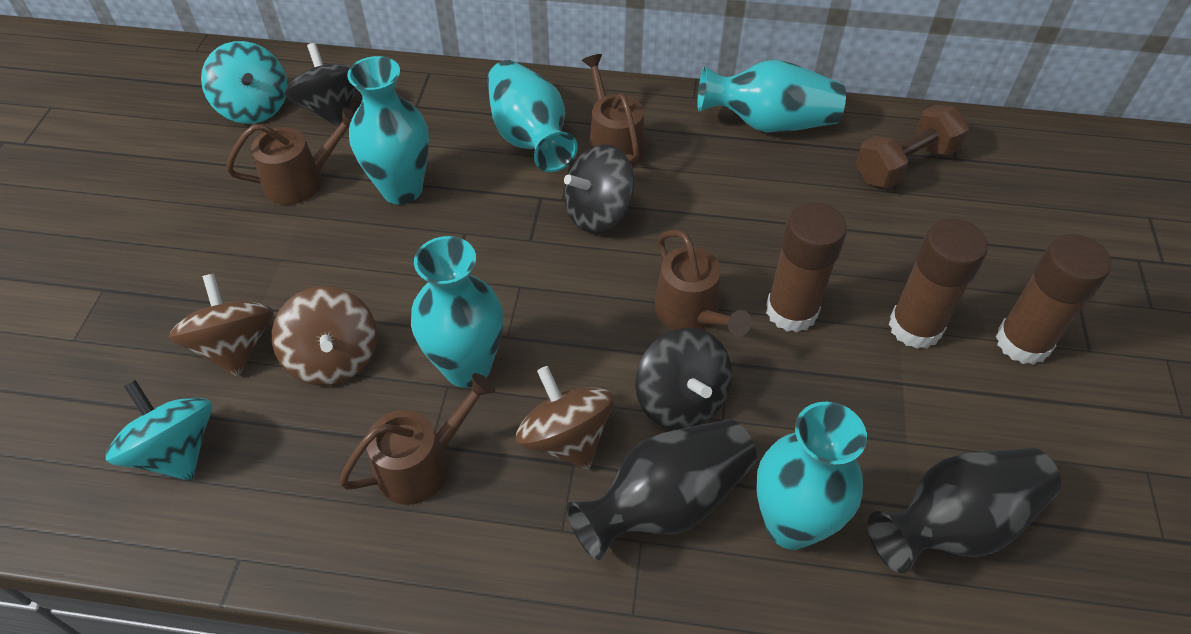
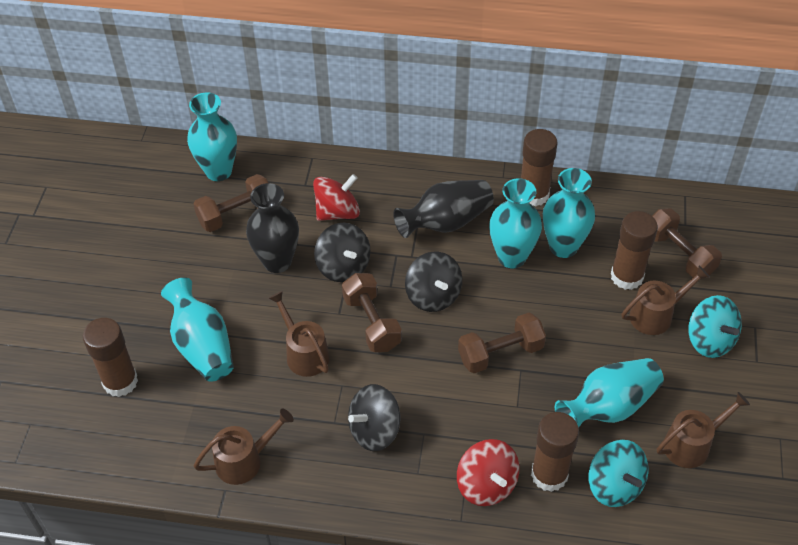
brown dumbbell: [856,104,969,189] = 1 -> [193,174,268,232] [342,273,402,352] [458,313,546,373] [652,208,722,279] = 4
brown glue stick: [766,202,847,332] [889,218,988,349] [996,234,1112,365] = 3 -> [83,318,138,397] [521,129,558,207] [531,412,579,492] [611,211,658,290] = 4
brown spinning top: [169,273,274,377] [272,286,377,386] [516,366,614,469] = 3 -> none = 0
red spinning top: none = 0 -> [313,174,360,221] [457,439,519,506] = 2

